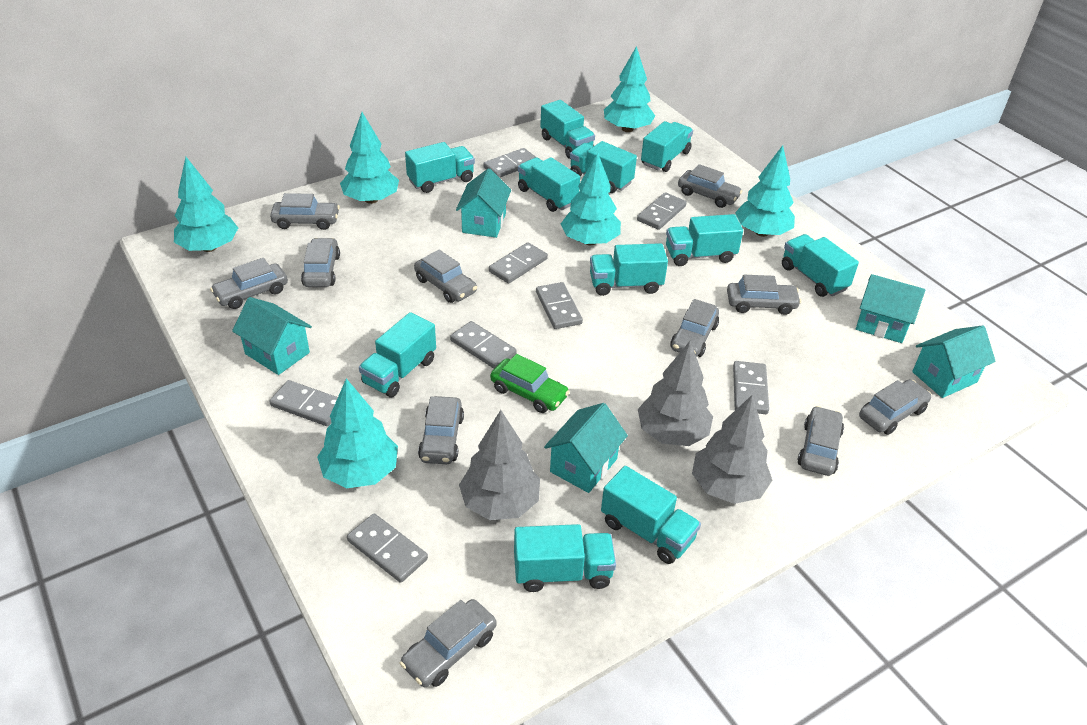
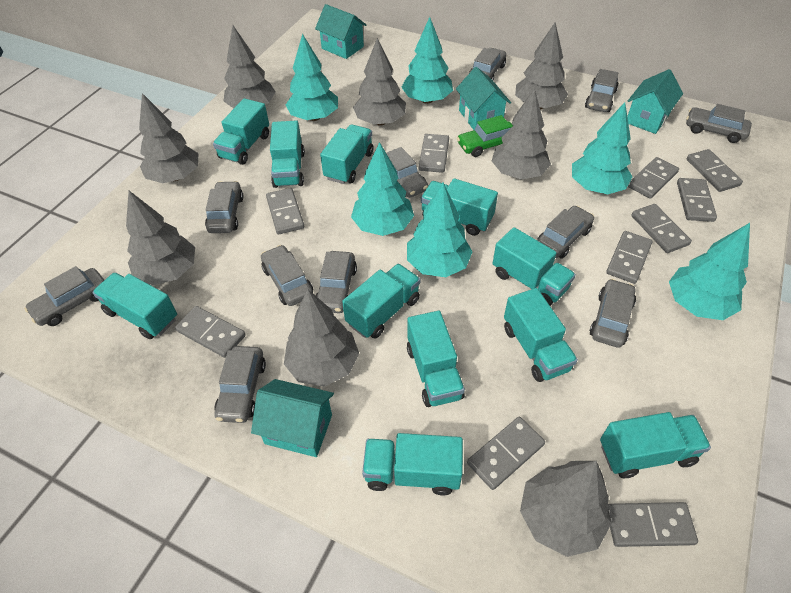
grey domino: [269,380,338,426] [347,513,428,583] [450,321,517,369] [483,148,536,178] [489,242,548,284] [536,282,583,329] [637,192,687,230] [733,361,769,414] = 8 -> [175,306,246,358] [266,188,304,234] [419,134,449,173] [467,417,545,490] [606,231,652,284] [608,502,698,547] [628,157,679,199] [631,204,692,253] [677,178,717,222] [687,149,743,192] = 10
grey tree: [459,410,540,520] [638,341,713,446] [692,395,772,504] = 3 -> [126,191,195,285] [139,93,199,183] [223,26,276,108] [284,289,359,387] [353,38,406,126] [492,88,551,180] [515,22,568,109] [520,461,612,557] = 8
turquoise house: [232,297,312,375] [456,168,511,238] [544,403,628,493] [856,274,925,343] [912,325,996,398] = 5 -> [251,379,334,457] [315,4,366,59] [456,67,511,130] [627,69,683,134] = 4

